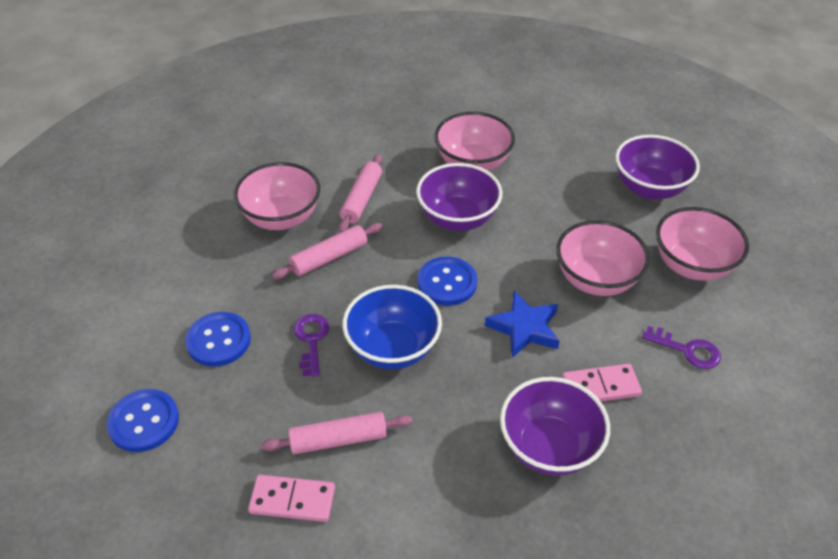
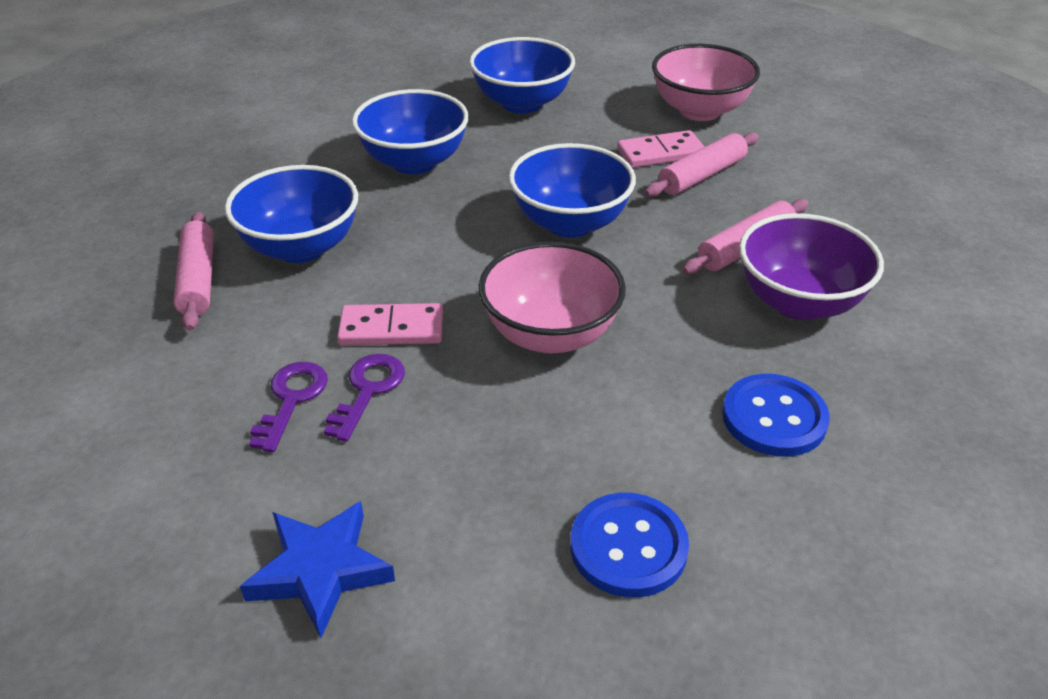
blue bowl: [342,285,442,369] = 1 -> [225,165,358,263] [352,89,469,174] [469,37,575,113] [509,143,636,238] = 4
blue button: [107,389,179,452] [185,312,251,367] [418,257,477,306] = 3 -> [570,493,689,598] [722,374,830,457] = 2
pink bowl: [234,162,320,230] [434,112,515,171] [556,220,650,296] [656,207,749,281] = 4 -> [479,242,626,353] [652,44,760,121] = 2
purple bowl: [416,163,502,231] [500,377,610,475] [615,135,700,199] = 3 -> [739,213,884,320] = 1

